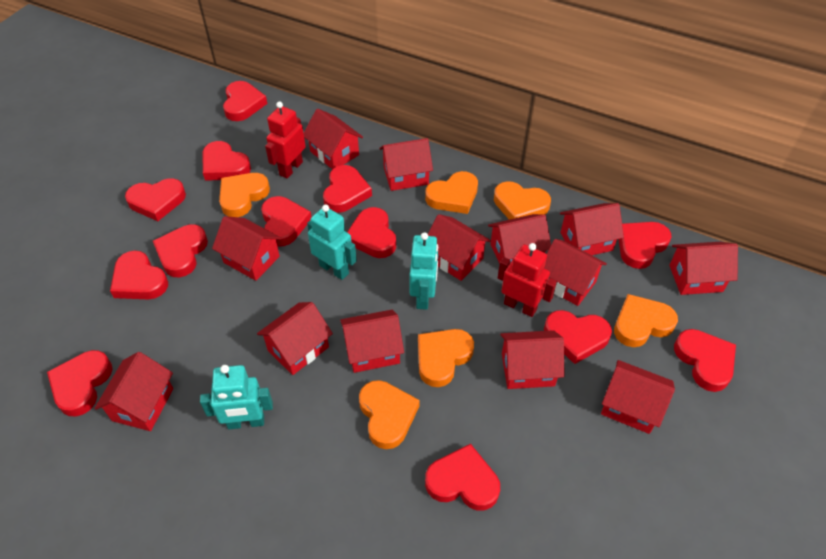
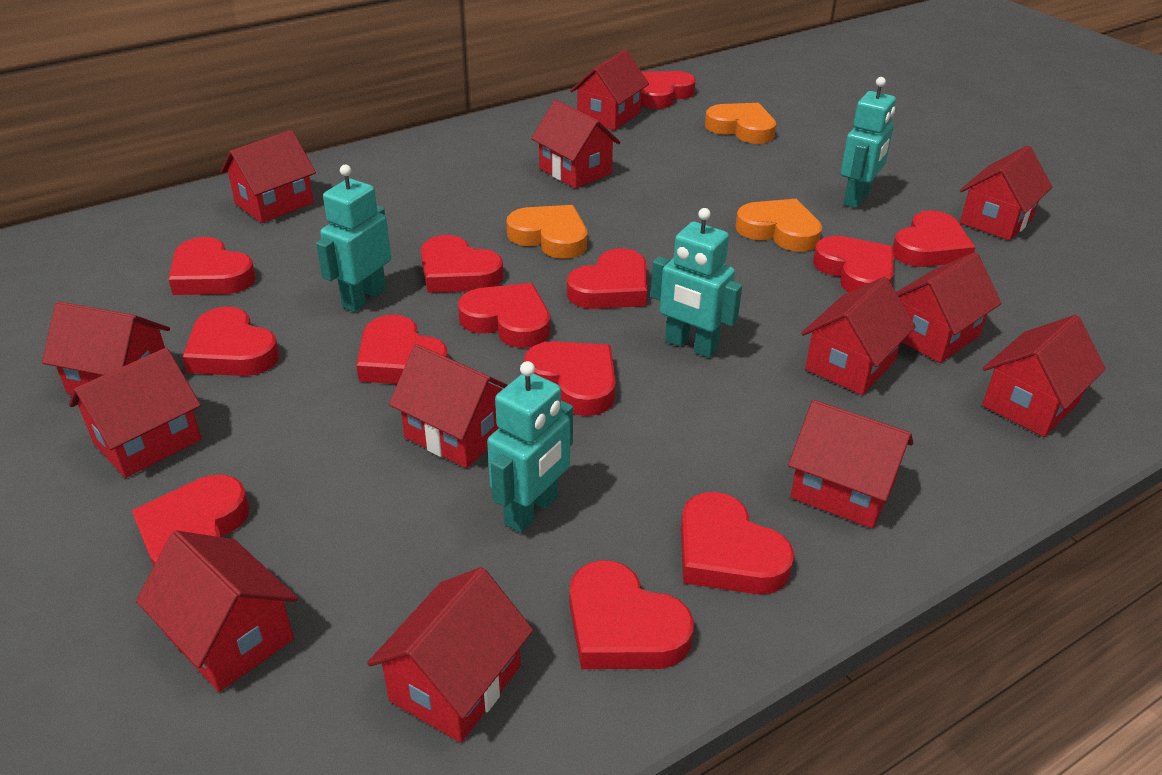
orange heart: [219,173,270,217] [359,380,420,449] [418,329,474,387] [425,171,478,214] [494,181,551,220] [614,294,678,347] = 6 -> [507,205,587,259] [705,103,776,144] [735,199,822,252] = 3
red robot: [265,102,306,178] [498,243,557,317] = 2 -> none = 0
turquoise robot: [200,365,273,429] [307,204,357,280] [410,232,438,310] = 3 -> [316,165,391,312] [487,361,573,533] [651,208,742,358] [840,77,896,208] = 4

